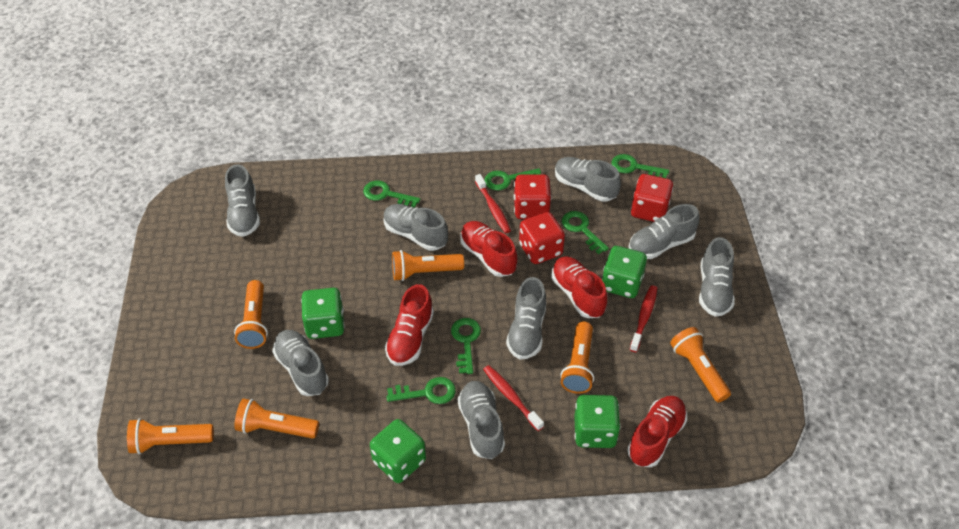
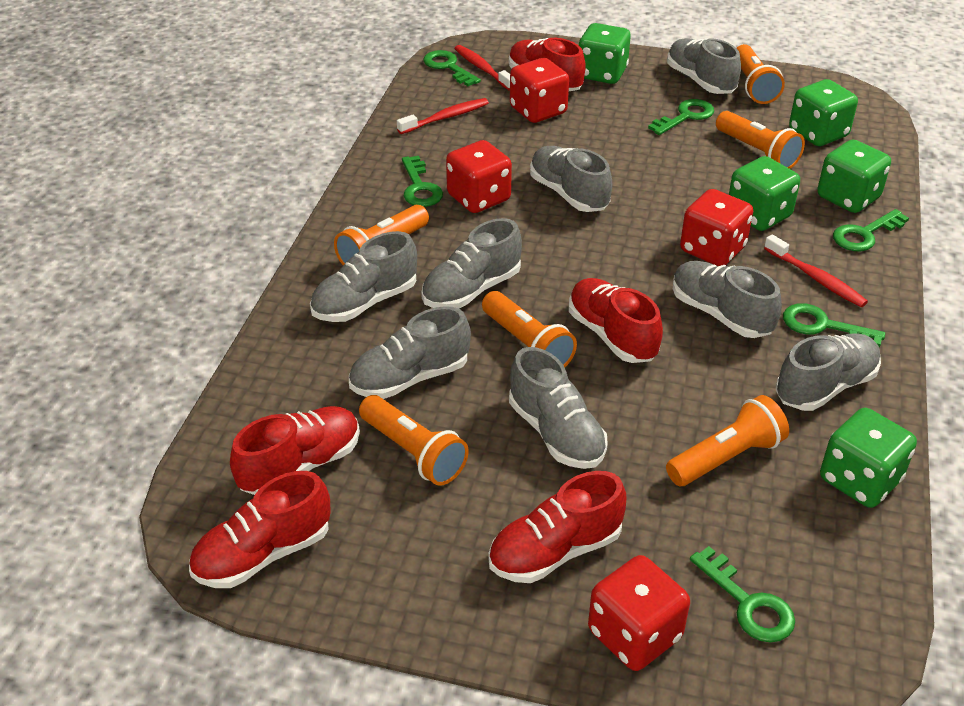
green dice: [301,288,345,339] [370,419,426,483] [574,395,621,448] [602,246,647,298] = 4 -> [578,23,631,84] [729,156,800,231] [789,79,858,146] [817,140,891,213] [820,408,917,508] = 5
red dice: [514,174,551,219] [519,212,565,264] [631,174,673,222] = 3 -> [446,140,512,213] [510,58,569,123] [588,555,690,671] [680,189,753,266] = 4
red shoe: [385,284,434,366] [460,221,517,277] [551,256,607,318] [627,396,687,467] = 4 -> [189,471,331,588] [230,406,360,495] [488,471,627,583] [509,38,586,91] [569,278,663,363] = 5

